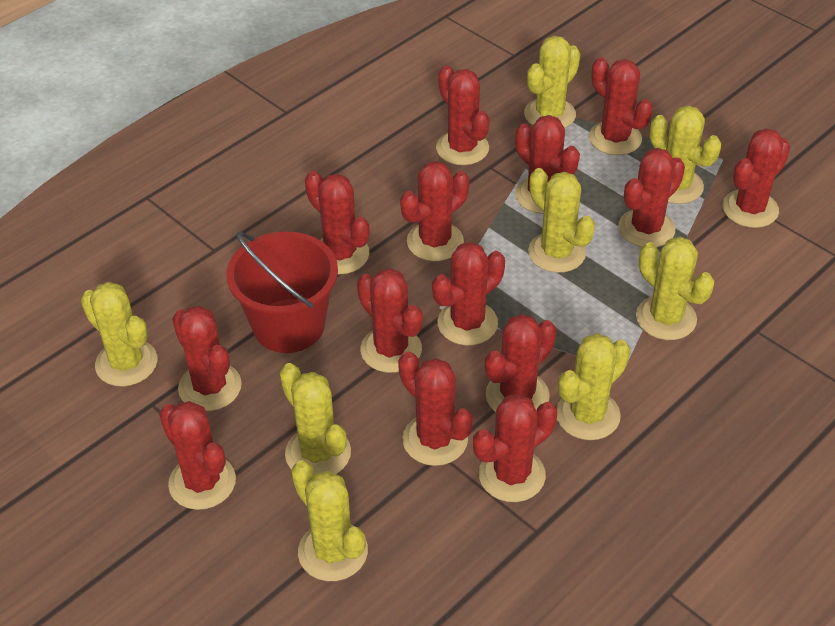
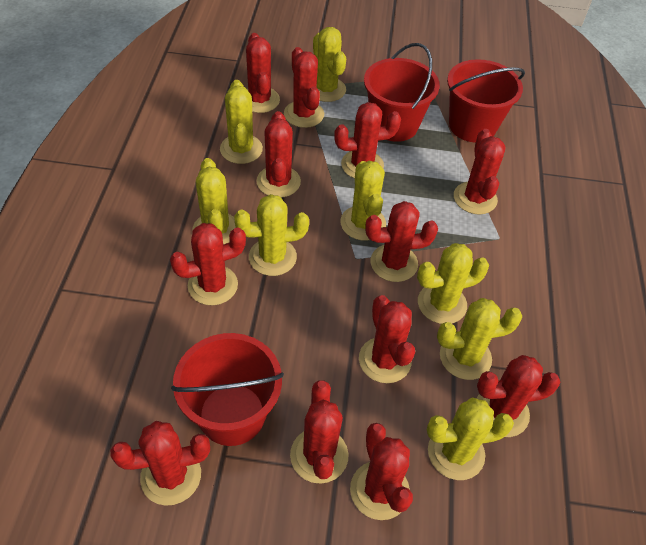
red bucket: [227,232,338,353] = 1 -> [171,333,284,446] [364,43,440,142] [447,59,525,143] = 3
red cactus: [159,401,236,510] [172,306,242,411] [305,171,370,275] [357,268,423,373] [398,352,473,466] [400,161,469,261] [432,242,505,346] [436,65,490,165] [473,394,557,502] [485,314,557,412] [515,115,580,214] [589,57,653,155] [618,148,685,247] [722,128,790,228] = 14 -> [110,421,210,506] [170,223,246,305] [246,33,280,113] [257,111,301,197] [284,47,324,128] [290,380,349,484] [334,102,401,179] [350,423,413,520] [359,295,415,383] [365,201,438,282] [454,129,506,215] [477,355,560,437] = 12

